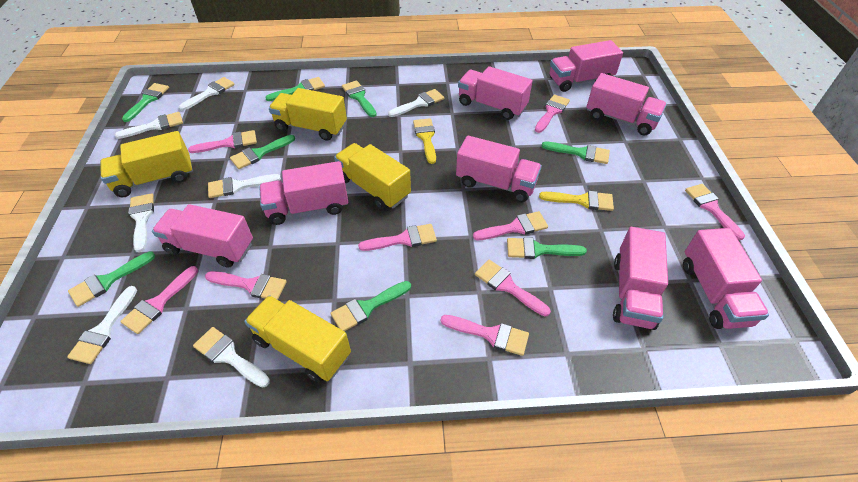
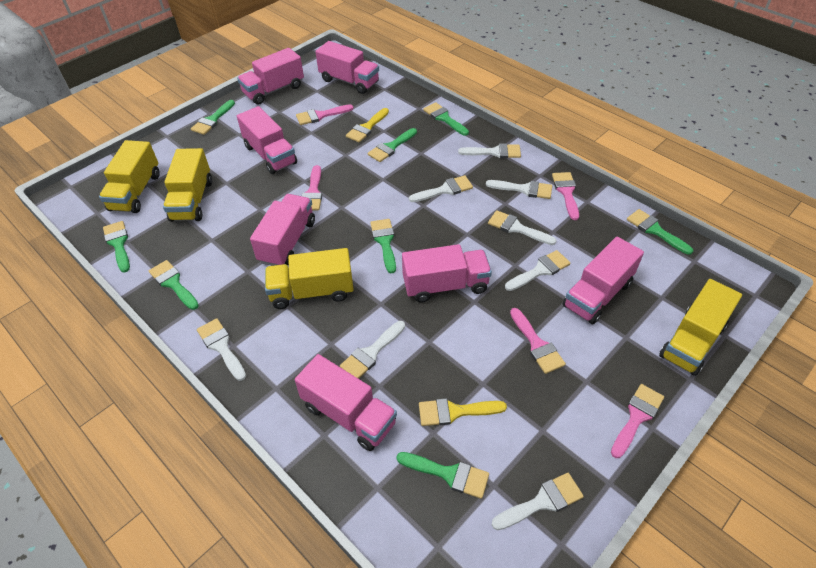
pink brush: [120,266,198,334] [188,130,257,153] [205,271,287,300] [358,224,437,251] [440,315,529,356] [473,211,548,240] [475,260,551,316] [535,94,570,133] [685,184,745,240] = 9 -> [296,104,354,125] [302,165,322,210] [510,308,566,374] [552,172,579,220] [611,384,664,458] = 5
pink truck: [152,204,253,268] [259,161,348,225] [456,136,542,202] [458,66,533,120] [549,40,623,92] [586,73,667,135] [613,227,668,330] [683,228,769,329] = 8 -> [237,48,304,105] [237,106,297,174] [250,194,315,266] [295,354,397,451] [315,41,379,94] [402,244,492,302] [562,237,644,324] = 7
white brush: [67,286,137,364] [115,112,183,139] [128,193,154,252] [179,77,235,111] [193,327,270,388] [208,174,281,198] [388,89,444,117] = 7 -> [197,318,246,381] [340,321,405,379] [409,175,473,202] [458,144,521,158] [486,180,552,199] [488,210,557,245] [492,473,584,530] [505,250,570,291] = 8

